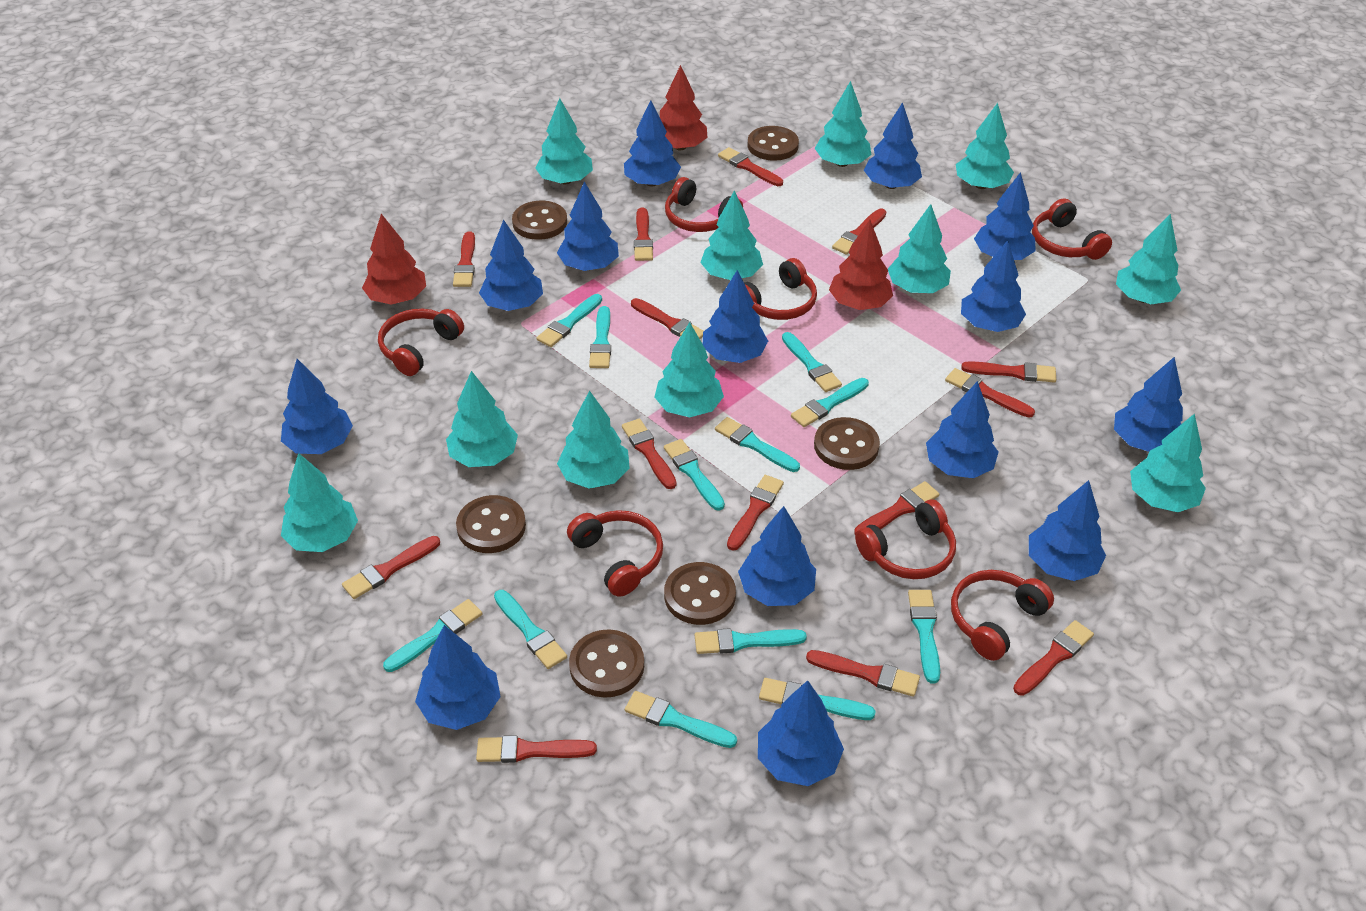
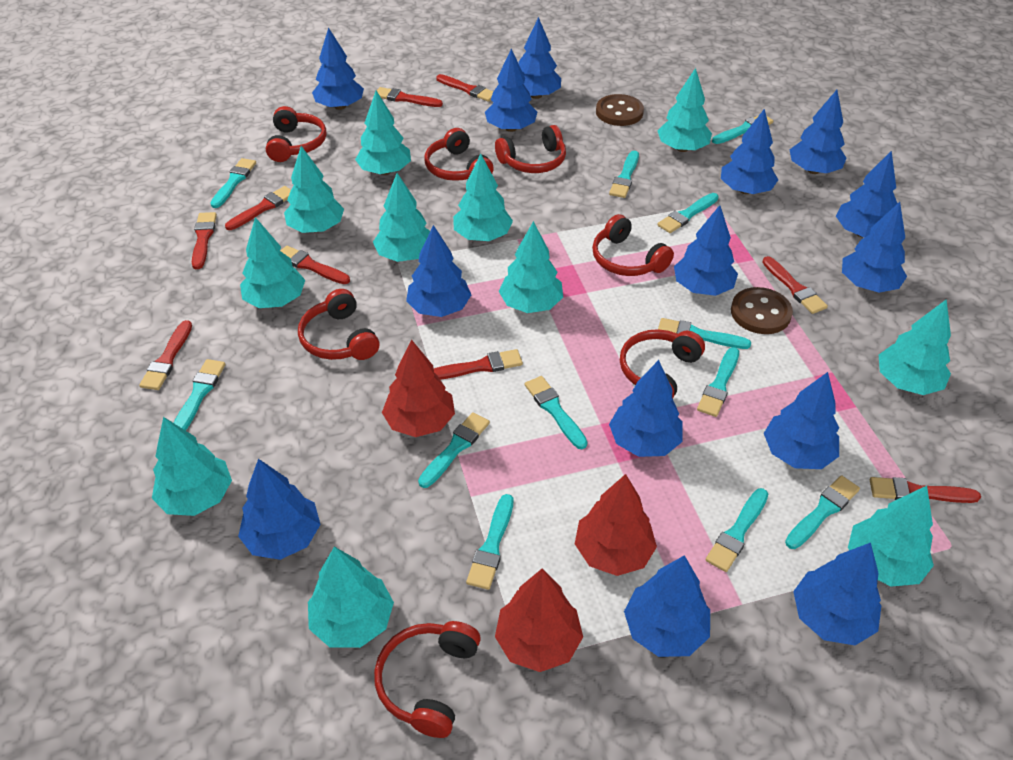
brown button: [456,495,526,553] [512,201,567,240] [569,630,644,698] [664,562,736,625] [747,126,799,161] [814,417,880,470] = 6 -> [596,94,644,126] [731,287,793,334] = 2
red brush: [342,536,440,599] [453,231,475,287] [476,735,597,763] [622,418,677,489] [631,298,704,339] [634,207,653,261] [718,147,783,186] [727,475,784,551] [806,650,920,697] [832,209,886,255] [854,481,939,534] [945,368,1035,418] [961,361,1056,382] [1013,620,1094,696] = 14 -> [139,320,192,390] [192,212,217,269] [225,186,291,230] [280,246,350,284] [374,87,443,107] [434,349,523,380] [436,74,493,102] [762,256,828,314] [870,477,981,503] = 9

